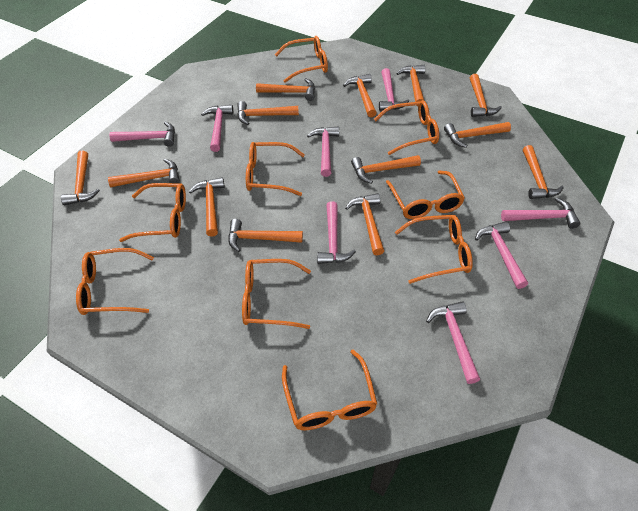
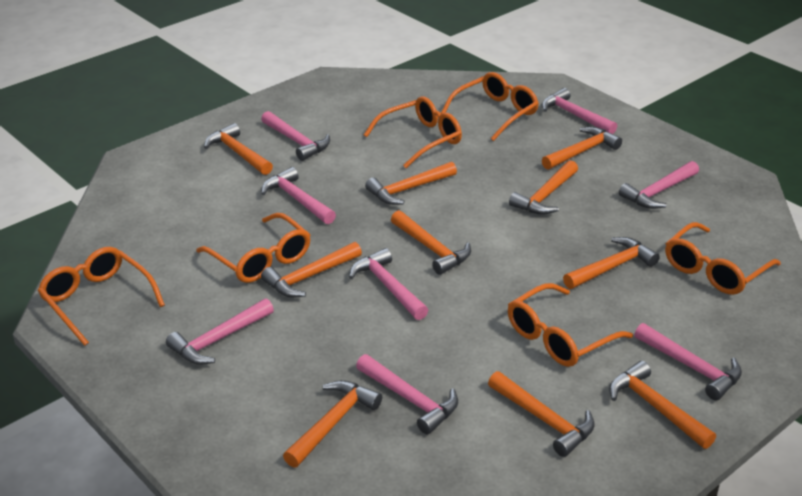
orange glasses: [76,248,154,315] [119,183,186,242] [242,259,311,329] [246,142,305,196] [275,36,328,83] [282,350,377,430] [374,100,439,155] [386,170,465,219] [395,215,473,284] = 9 -> [38,247,165,346] [196,213,310,283] [364,96,462,168] [441,72,539,141] [508,283,633,367] [665,222,781,295] = 6
orange hammer: [61,150,100,205] [108,159,180,187] [189,177,225,237] [228,219,303,252] [237,101,299,125] [256,78,315,101] [343,74,377,117] [345,193,384,255] [351,155,421,184] [396,65,425,106] [444,122,511,148] [470,74,502,117] [523,145,564,199] = 13 -> [204,123,273,175] [261,242,362,298] [283,380,382,468] [365,162,457,205] [391,210,471,275] [488,371,594,457] [509,160,578,215] [542,127,622,170] [563,237,660,289] [609,361,716,449] = 10

